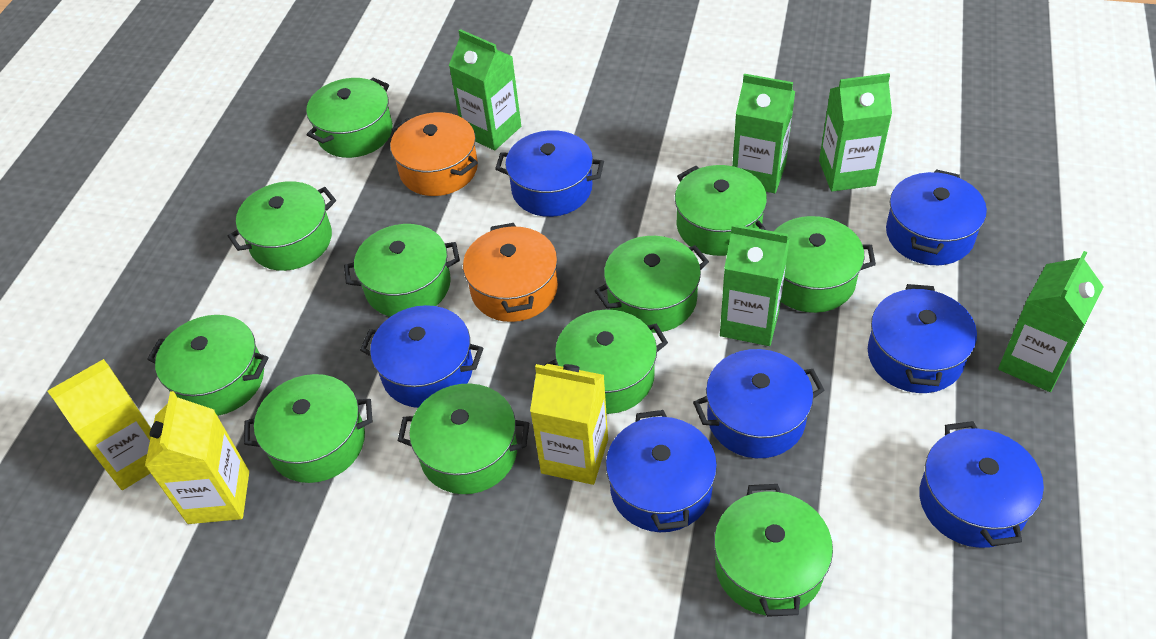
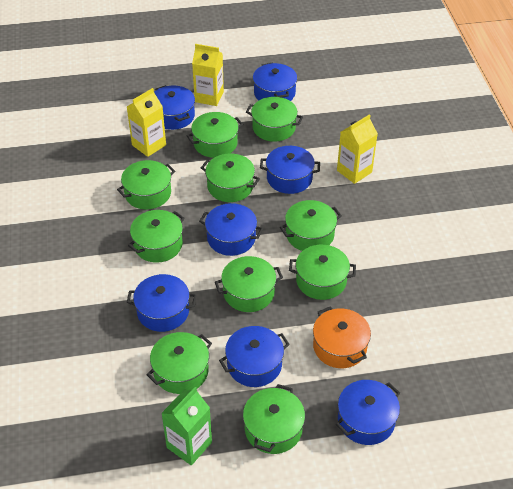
green carton: [449,29,521,151] [720,224,790,346] [732,74,795,193] [819,73,892,192] [998,251,1104,392] = 5 -> [161,387,212,465] = 1
green pot: [147,315,268,416] [228,181,336,271] [244,374,373,483] [306,77,393,158] [344,224,460,317] [398,384,529,494] [544,310,668,414] [595,236,709,333] [675,165,767,256] [714,484,833,617] [774,216,876,313] = 11 -> [117,160,175,209] [128,210,184,263] [147,332,212,394] [187,112,243,158] [201,154,260,202] [215,256,283,312] [243,384,305,454] [246,97,303,142] [280,200,342,251] [289,245,356,300] = 10
orange pot: [390,112,478,196] [463,223,558,322] = 2 -> [313,307,371,368] = 1

